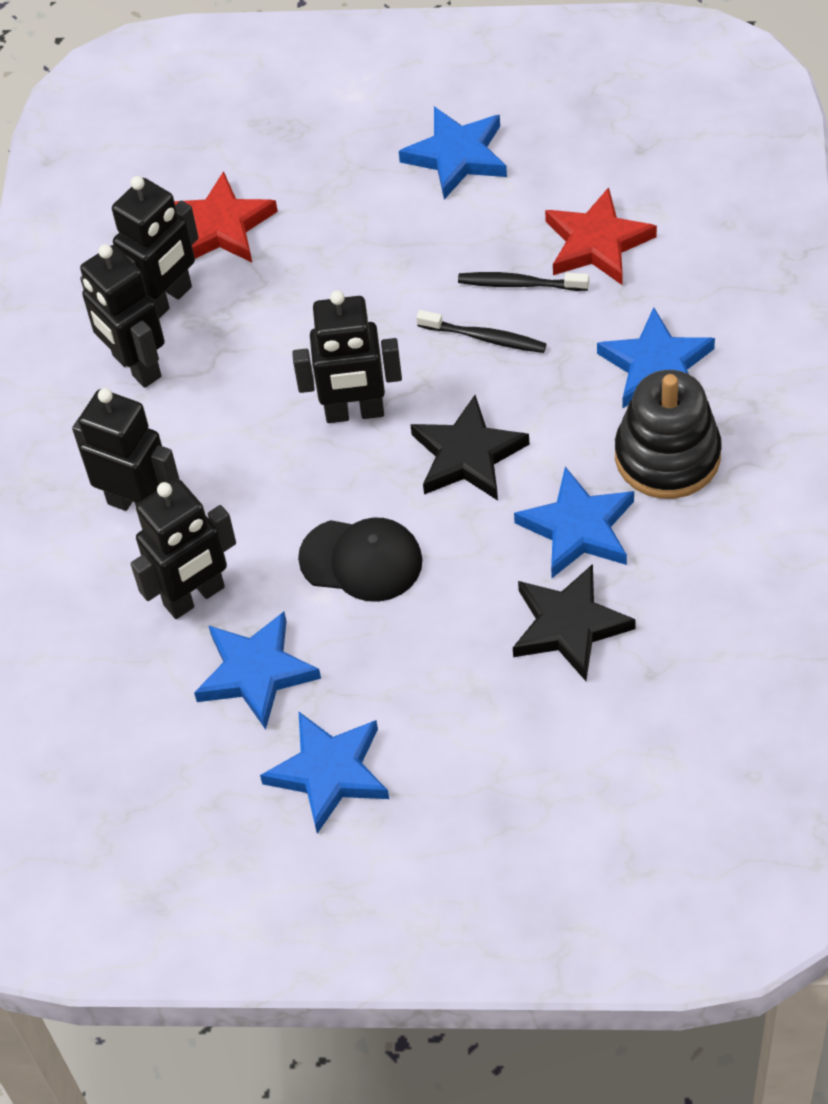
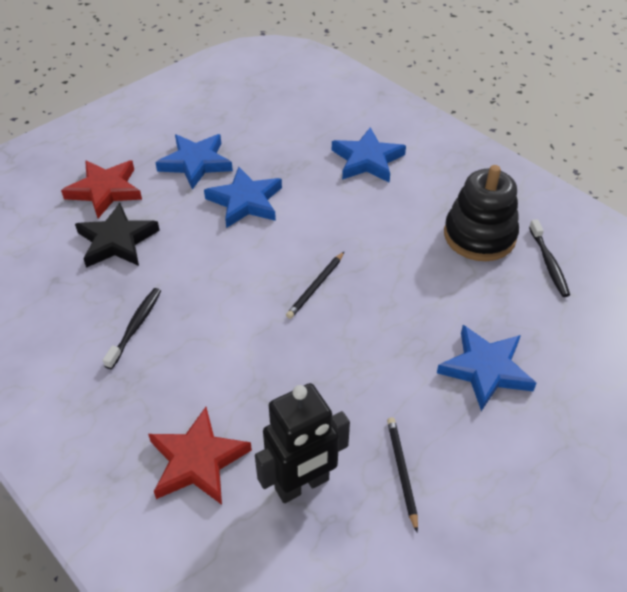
black cap: [298,517,422,602] = 1 -> none = 0
black pencil: none = 0 -> [286,251,345,319] [387,417,418,532] = 2
black robot: [72,388,179,511] [80,244,165,388] [112,176,199,319] [131,479,236,619] [292,290,402,423] = 5 -> [255,383,350,503] = 1
black star: [410,395,529,500] [513,564,636,681] = 2 -> [75,203,160,268] = 1
blue star: [194,612,321,730] [260,712,389,834] [399,106,507,199] [514,467,634,578] [597,307,715,409] = 5 -> [155,134,233,190] [204,167,282,228] [332,127,406,182] [437,325,537,411] = 4

